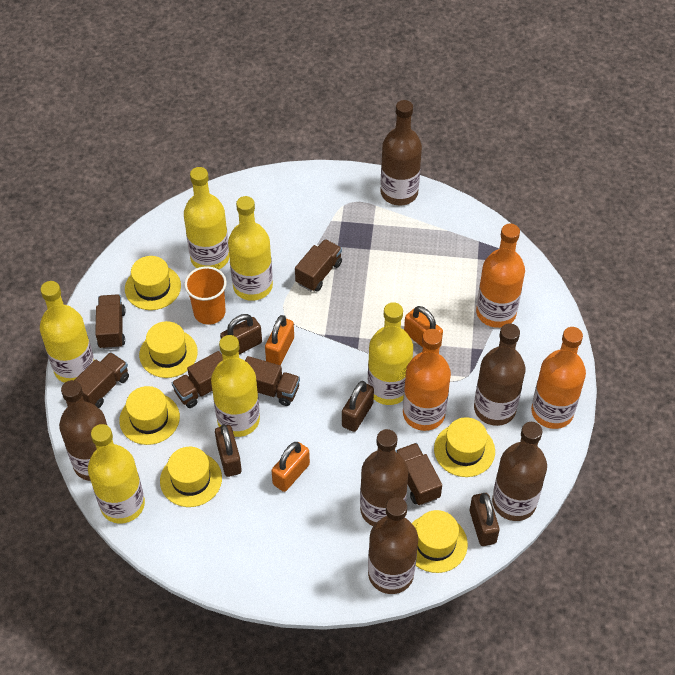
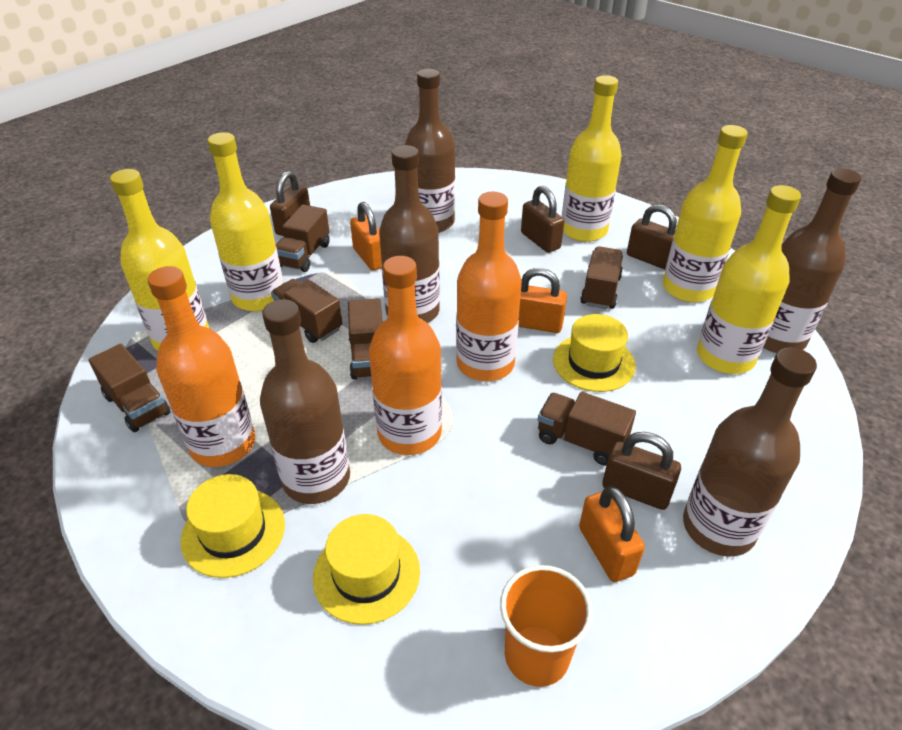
brown bottle: [59,380,107,481] [360,429,409,526] [368,497,418,594] [380,100,422,206] [474,323,525,426] [492,422,547,521] = 6 -> [260,299,350,504] [379,145,440,323] [405,69,455,233] [683,347,817,556] [763,168,861,353] = 5
yellow bottle: [40,281,94,383] [88,424,145,524] [184,167,229,269] [211,335,260,437] [228,196,273,301] [368,302,413,405] = 6 -> [110,169,209,351] [208,132,283,311] [562,75,622,242] [663,125,748,302] [697,185,801,374] = 5
yellow hat: [119,386,180,445] [125,256,181,310] [139,321,198,378] [160,447,222,507] [412,510,468,573] [434,417,495,477] = 6 -> [181,474,285,578] [313,514,420,625] [553,314,636,392] = 3

